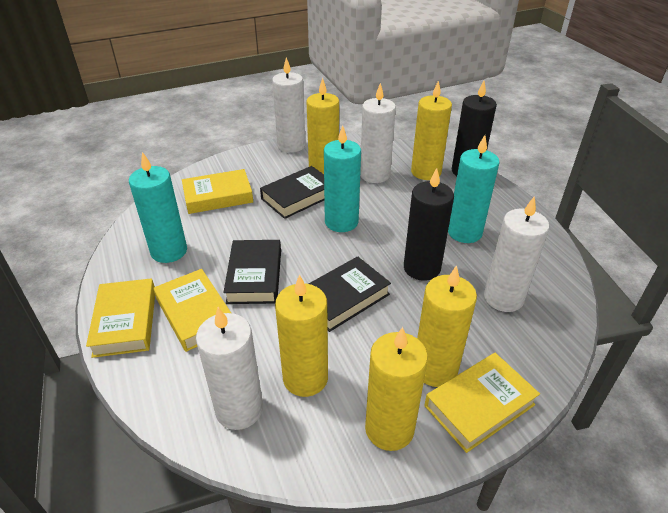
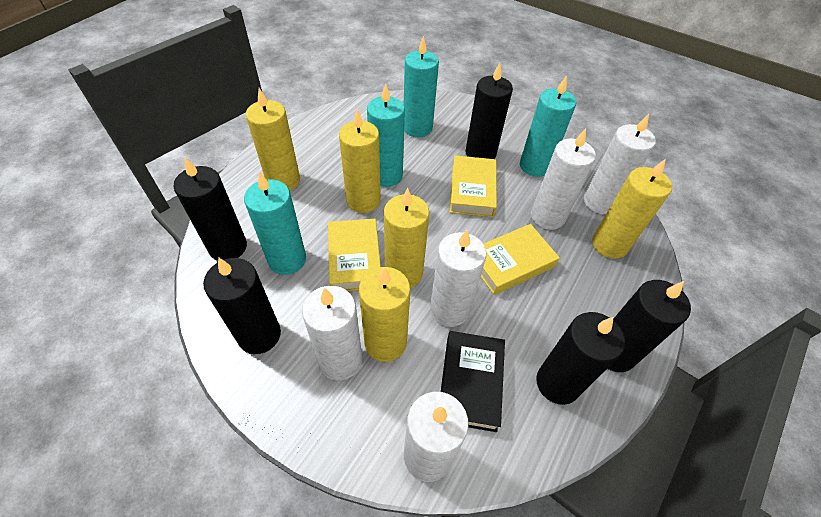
black book: [223,240,281,304] [260,166,324,219] [309,256,391,332] = 3 -> [441,331,505,432] = 1
black candle: [404,168,454,281] [452,81,497,176] = 2 -> [173,158,247,261] [203,257,281,354] [466,63,513,159] [536,312,625,405] [607,280,691,372] = 5
turquoise candle: [129,152,187,263] [324,126,361,232] [448,135,500,243] = 3 -> [244,172,306,275] [367,84,405,187] [404,36,439,137] [520,75,576,177] = 4
white candle: [196,307,263,430] [272,57,306,153] [360,83,396,183] [484,196,549,312] = 4 -> [302,286,362,381] [404,392,469,482] [430,230,486,327] [531,129,596,230] [584,114,656,214] = 5
yellow book: [86,278,155,358] [153,269,231,352] [182,169,253,214] [424,353,540,453] = 4 -> [328,219,381,291] [450,155,497,217] [481,224,560,295] = 3

